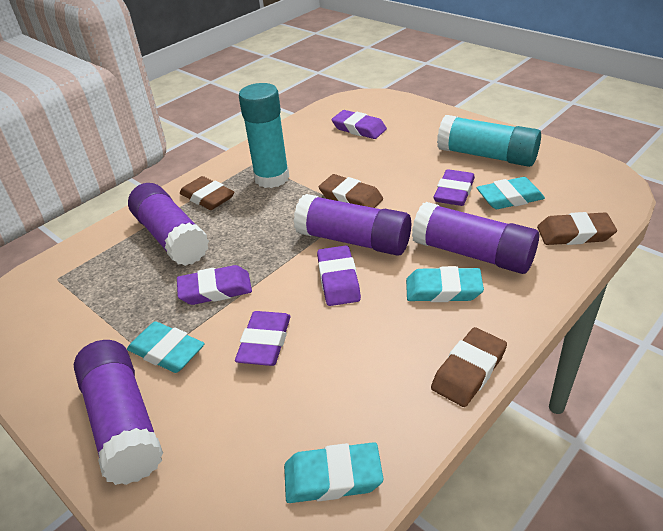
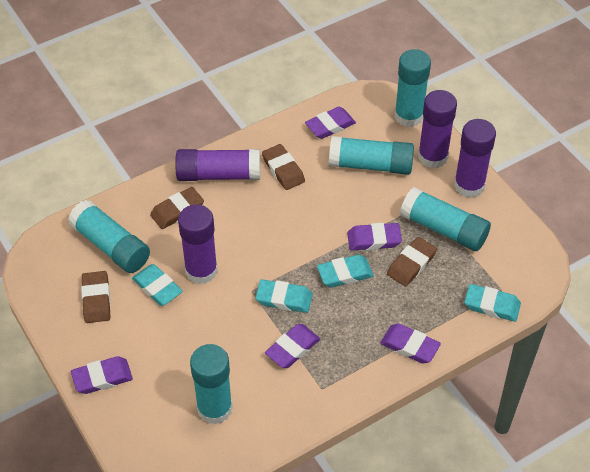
turquoise glue stick: [239,83,289,188] [437,115,541,167] = 2 -> [68,200,150,273] [190,344,233,425] [329,136,414,175] [394,49,431,127] [400,187,491,251] = 5

